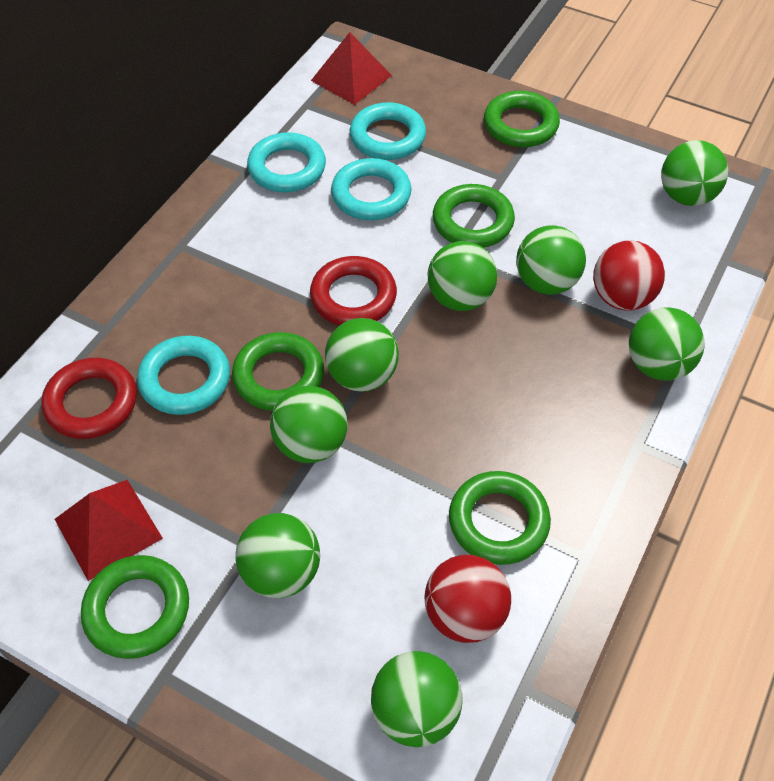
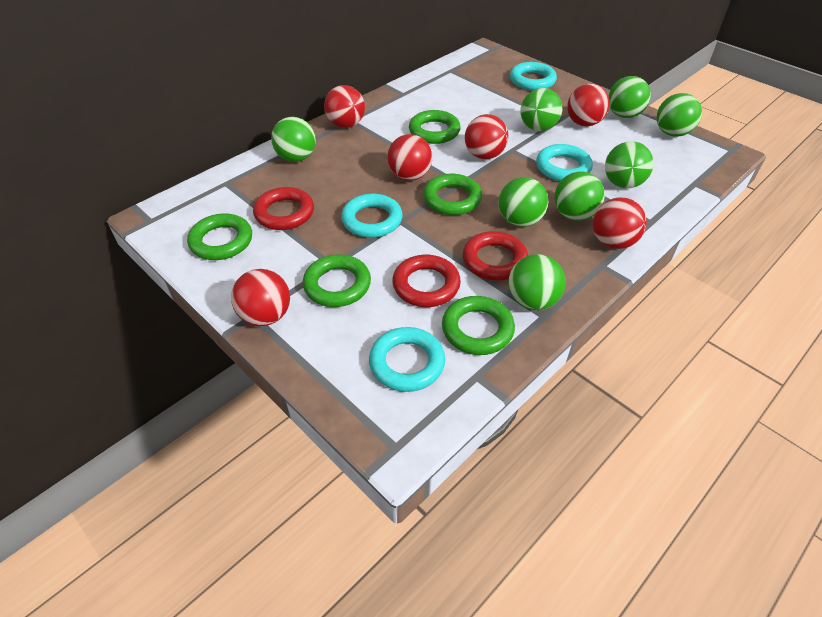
red ball: [425,555,511,643] [593,240,665,311] = 2 -> [231,269,290,326] [324,85,365,128] [387,134,432,181] [465,114,508,159] [567,84,610,126] [593,197,647,249] = 6
red pyramid: [55,480,163,581] [311,32,392,105] = 2 -> none = 0
red ring: [41,358,137,439] [310,256,397,325] = 2 -> [253,187,314,230] [392,255,461,307] [463,231,528,280] = 3

